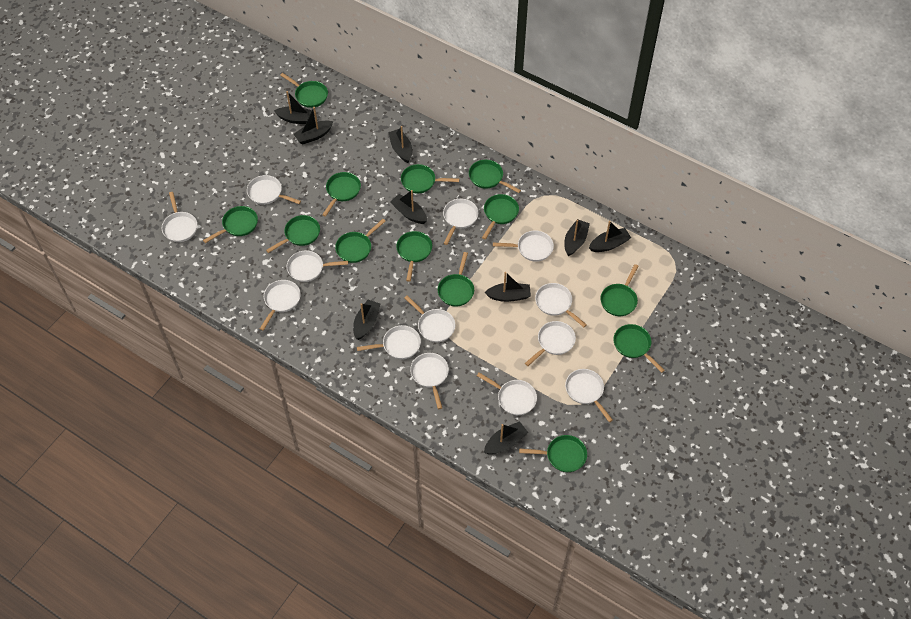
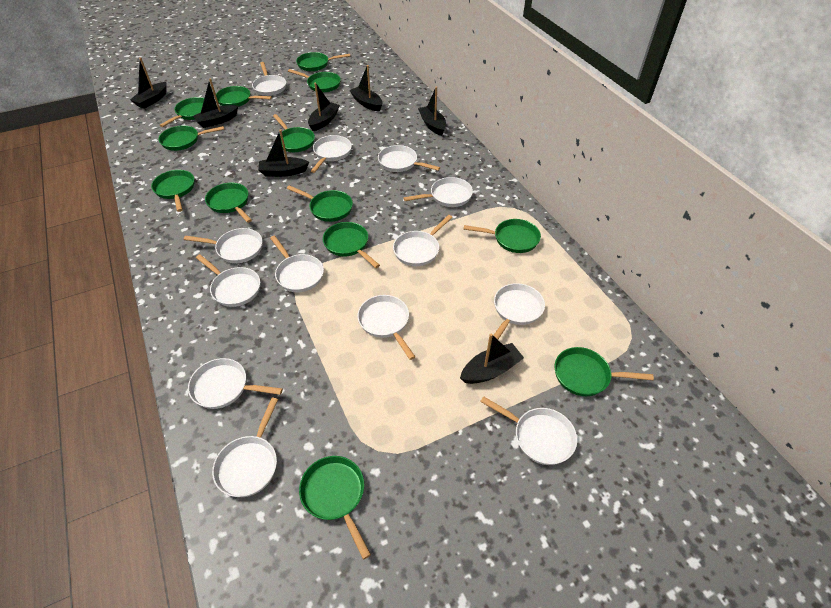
black boat: [274,91,312,124] [294,107,333,145] [353,300,380,340] [388,126,412,163] [390,190,427,224] [484,272,531,302] [484,421,528,454] [564,219,590,256] [589,221,631,252] = 9 -> [130,58,166,109] [193,78,238,128] [258,130,309,177] [308,83,340,131] [350,65,382,112] [418,87,446,136] [460,333,524,384] = 7

